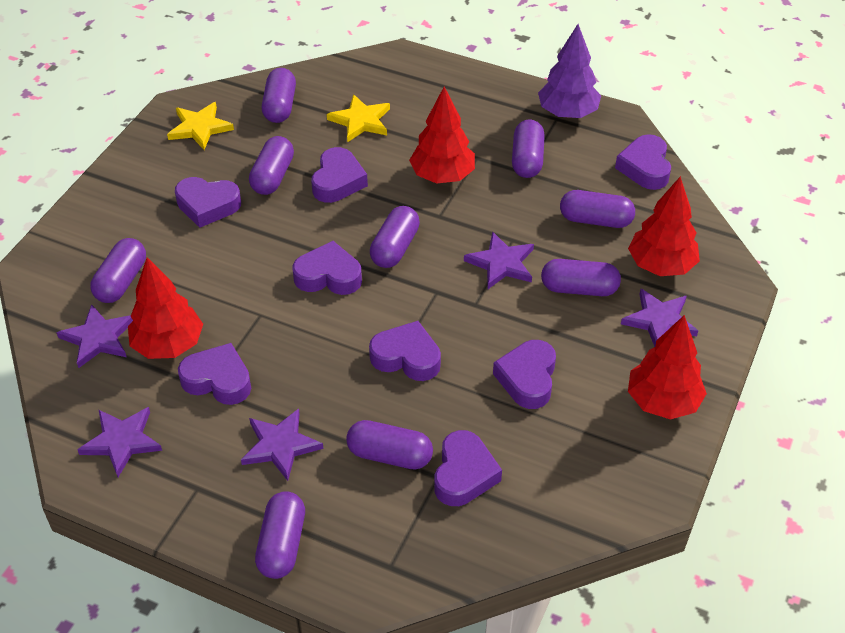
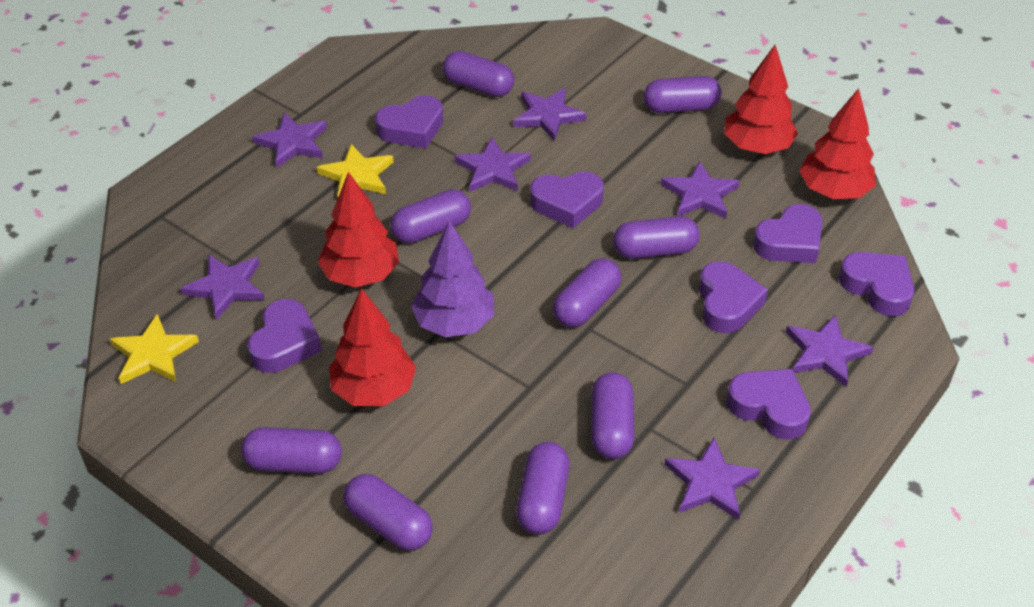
purple heart: [175,177,241,228] [178,343,251,405] [293,241,362,295] [311,147,368,203] [369,321,441,381] [434,430,502,506] [493,340,556,409] [615,134,671,190] = 8 -> [247,299,322,373] [375,95,443,148] [530,171,604,228] [699,261,768,333] [727,369,811,439] [753,204,822,263] [839,252,914,316] = 7
purple star: [56,304,133,368] [77,407,162,477] [241,409,323,481] [464,231,534,289] [621,289,698,347] = 5 -> [181,254,265,320] [252,113,327,168] [454,137,531,192] [513,88,587,141] [661,161,740,218] [664,438,760,520] [786,314,874,387] = 7

